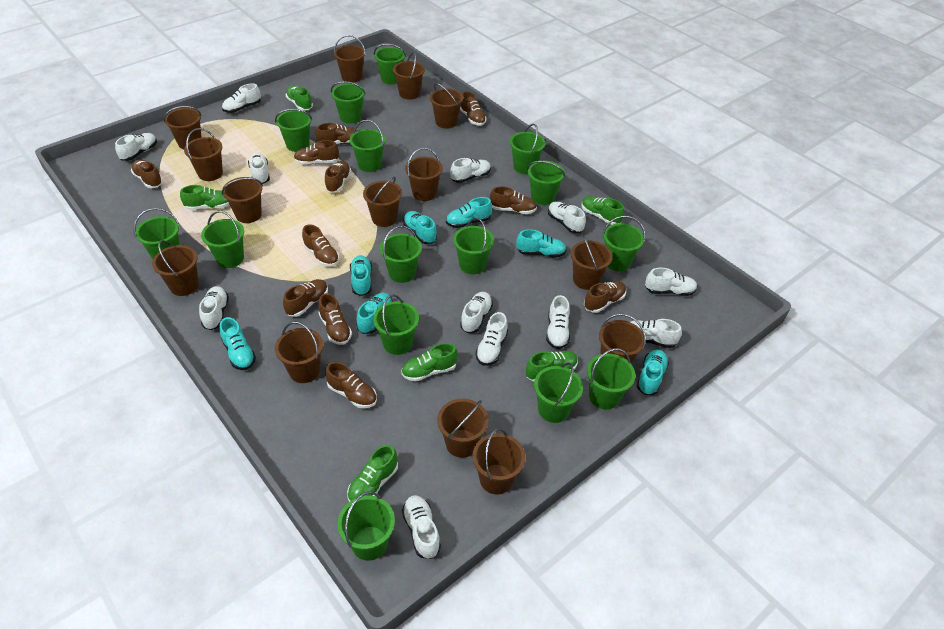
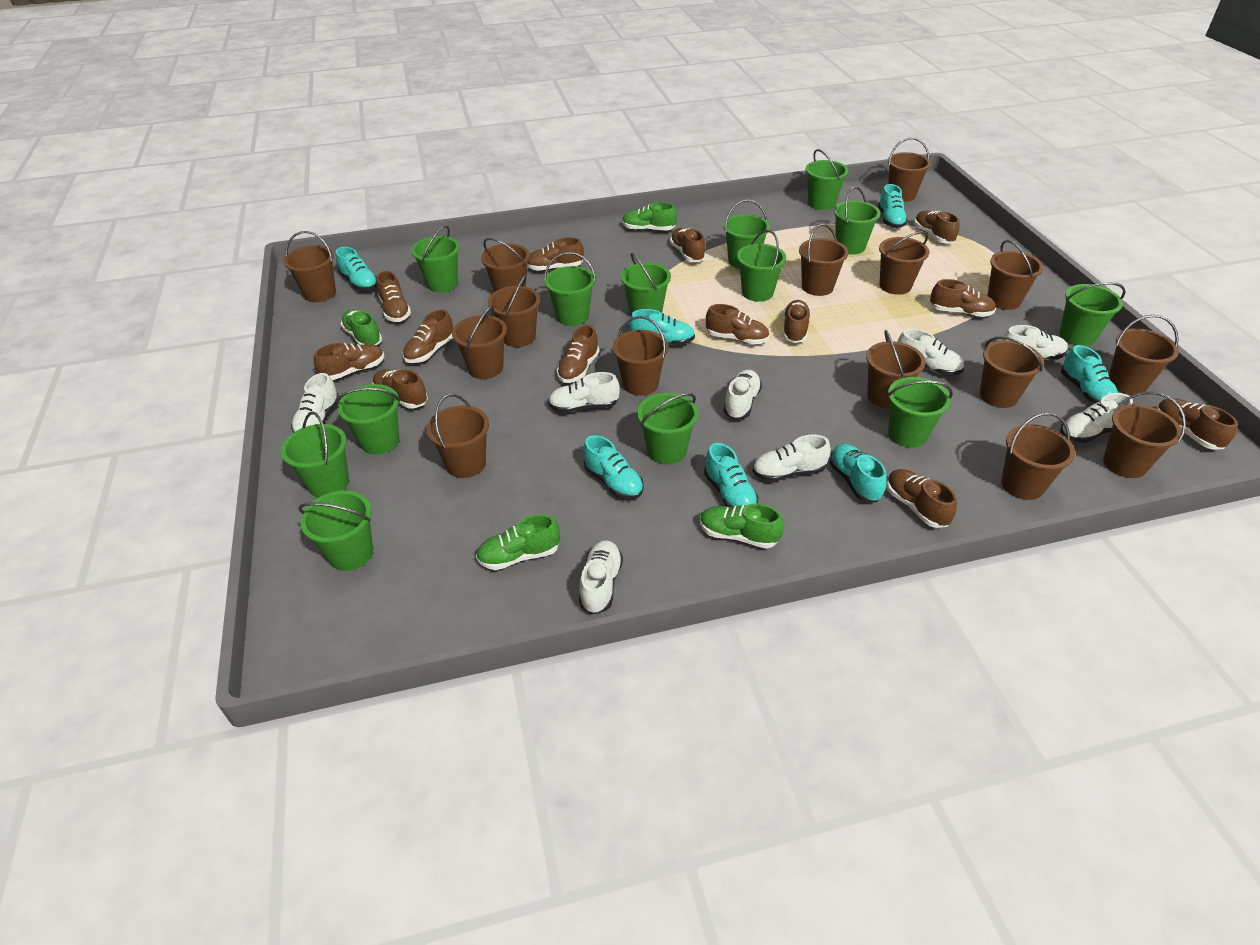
brown bucket: [152,240,199,296] [163,106,202,150] [184,128,223,181] [222,177,263,223] [275,322,323,383] [334,35,366,83] [363,177,402,227] [393,52,425,100] [405,148,443,201] [430,83,463,129] [437,399,489,458] [472,428,526,495] [571,235,613,290] [599,314,646,364] = 14 -> [283,231,336,302] [426,394,489,478] [452,305,507,379] [481,238,530,292] [488,275,540,347] [613,316,668,396] [799,224,848,296] [866,330,926,409] [879,231,929,295] [888,138,931,202] [980,336,1044,408] [988,240,1044,310] [1001,412,1075,500] [1103,391,1186,478] [1109,315,1179,395] = 15
brown shoe: [131,160,163,188] [283,279,328,317] [294,140,339,165] [302,224,339,267] [316,123,358,144] [319,293,352,345] [325,161,351,193] [325,362,377,408] [460,91,486,126] [490,186,537,214] [584,281,626,313] = 11 -> [314,343,384,380] [372,369,428,408] [377,271,411,322] [403,310,453,363] [527,237,584,271] [557,325,599,383] [670,228,706,262] [706,304,769,344] [783,300,811,343] [886,469,957,528] [914,210,960,243] [930,279,996,317] [1156,398,1238,450] = 13
green bucket: [134,208,180,259] [201,211,244,268] [275,109,312,152] [331,81,366,124] [337,491,395,561] [350,120,386,172] [373,294,419,355] [374,44,406,85] [380,225,422,283] [453,218,494,274] [510,124,545,174] [527,161,565,205] [534,363,583,423] [587,348,635,410] [602,216,645,271] = 15 -> [281,412,349,498] [299,490,373,571] [335,384,400,455] [411,225,460,292] [544,252,596,326] [621,253,671,315] [637,393,699,465] [723,200,770,269] [737,230,786,302] [806,149,849,210] [834,186,880,255] [887,377,953,448] [1059,282,1126,346] = 13
green shoe: [180,185,229,210] [286,86,313,111] [347,445,398,502] [401,343,458,382] [526,351,578,382] [582,196,624,225] = 6 -> [340,309,382,346] [476,514,560,570] [622,202,677,230] [700,504,784,549] = 4
white shoe: [115,133,157,161] [199,286,229,330] [222,83,261,113] [248,153,270,184] [402,495,441,559] [450,158,491,183] [460,292,493,333] [475,312,508,366] [546,295,570,349] [548,201,586,233] [631,319,682,348] [645,268,697,296] = 12 -> [291,373,339,433] [548,372,620,413] [579,540,623,614] [723,370,762,420] [752,434,831,482] [897,329,964,375] [1001,325,1068,360] [1060,393,1133,443] = 8

